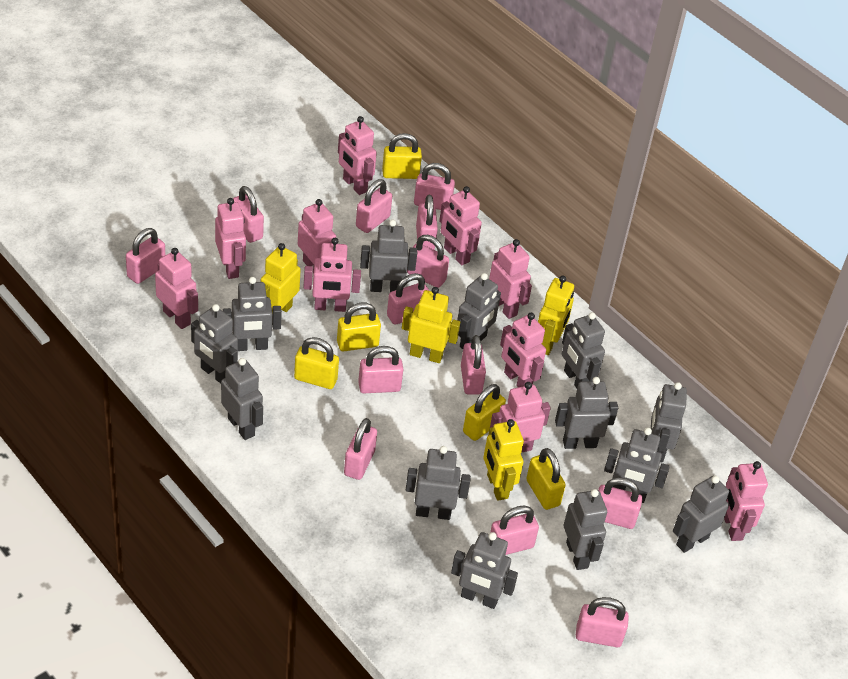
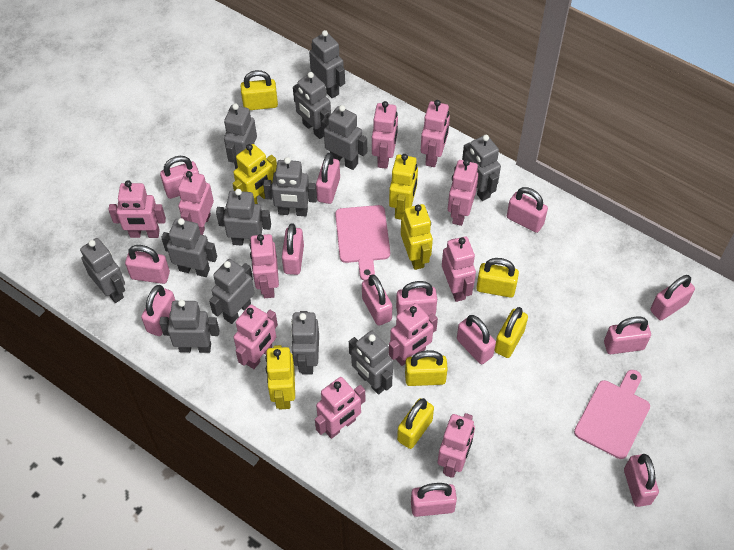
pink cutting board: none = 0 -> [335,205,390,281] [574,370,650,459] = 2
pink robot: [155,248,198,329] [215,198,246,279] [298,199,336,274] [303,238,361,312] [338,116,377,195] [439,186,482,266] [489,239,532,319] [490,382,551,452] [500,313,546,387] [724,461,768,541] = 10 -> [108,180,166,238] [178,171,214,235] [234,304,278,369] [250,234,279,298] [315,377,365,439] [372,101,398,169] [389,303,438,366] [421,100,450,167] [438,413,475,478] [442,236,476,302] [448,159,478,226] = 11

